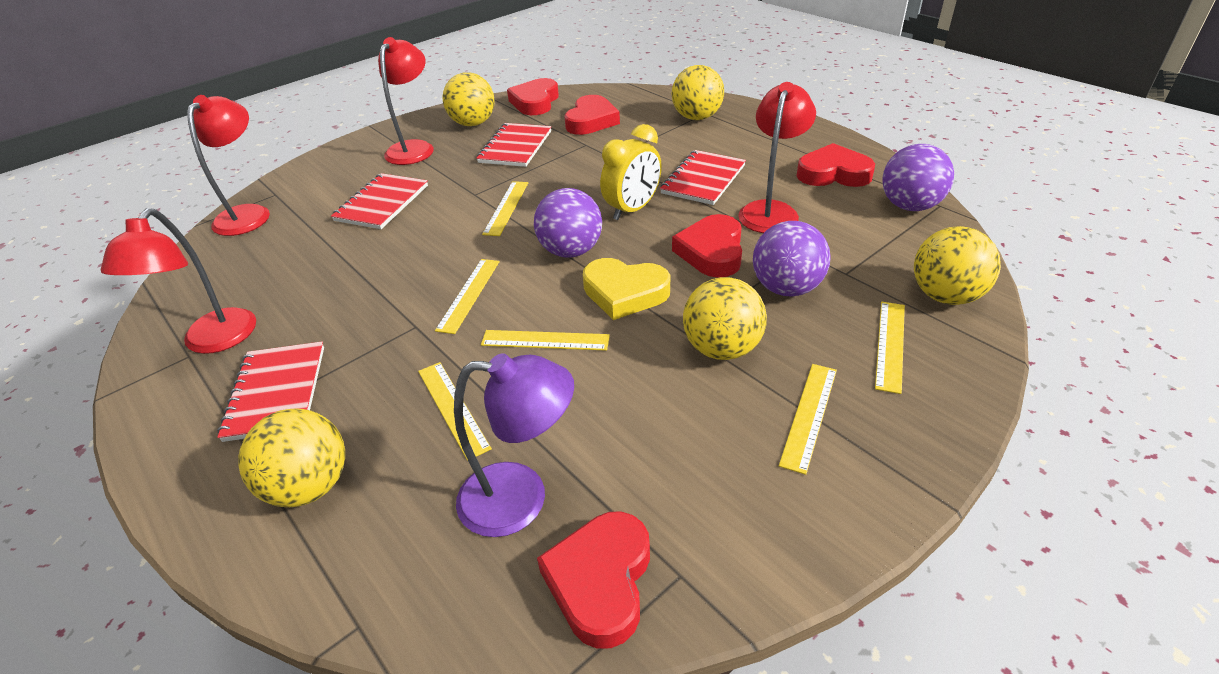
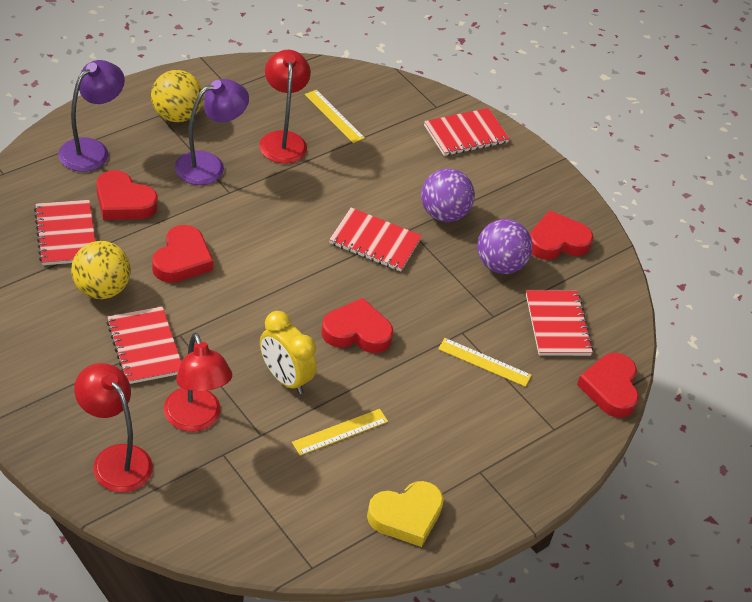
purple ball: [534,188,602,257] [753,221,831,297] [882,144,954,211] = 3 -> [421,168,475,222] [477,219,532,274] = 2
purple lamp: [454,353,574,537] = 1 -> [58,60,125,172] [175,79,249,185] = 2
red lamp: [101,208,256,354] [187,95,270,236] [378,37,434,165] [738,82,816,233] = 4 -> [74,363,153,492] [164,333,232,432] [259,50,311,164] = 3
red notebook: [217,341,324,442] [331,173,428,229] [476,123,551,167] [660,150,746,205] = 4 -> [34,200,95,265] [107,306,181,384] [329,208,422,271] [424,108,510,156] [526,290,593,356] = 5
yellow ball: [238,408,345,507] [442,72,495,126] [672,65,724,120] [683,277,767,360] [914,226,1001,305] = 5 -> [71,241,131,299] [151,70,203,122] = 2
yellow ruler: [418,362,492,461] [435,259,500,334] [481,330,610,351] [482,181,528,236] [779,364,837,475] [875,302,905,394] = 6 -> [292,409,388,456] [305,90,365,143] [438,338,532,387] = 3

